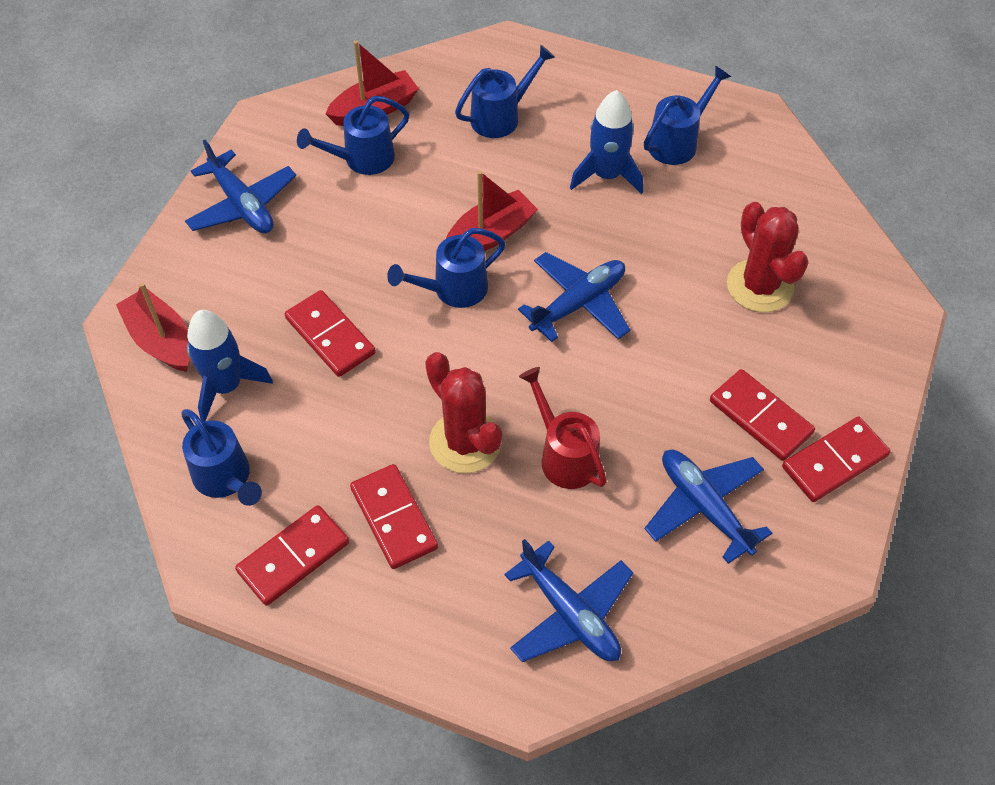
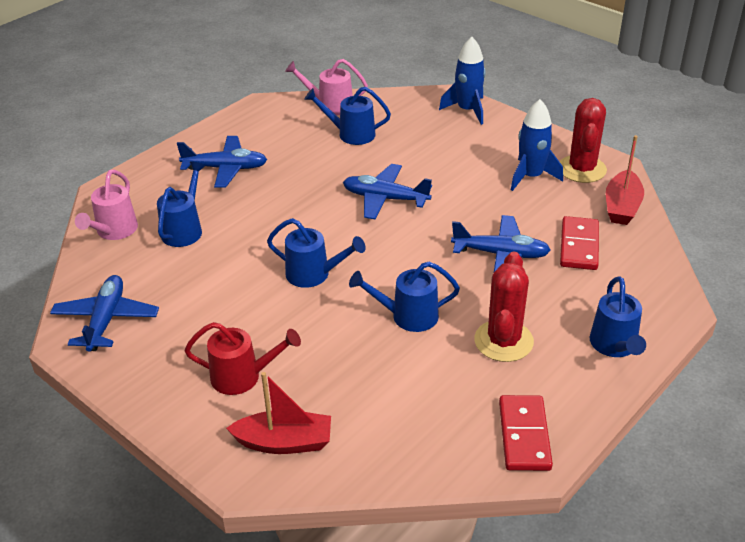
pink watering can: none = 0 -> [75,170,138,240] [285,59,368,115] = 2
red boat: [116,283,190,372] [325,40,419,126] [446,171,538,251] = 3 -> [226,372,331,454] [606,135,644,225] = 2
red domino: [235,505,349,606] [285,290,376,377] [350,464,438,569] [710,369,815,461] [782,417,891,502] = 5 -> [499,395,553,471] [560,216,599,270] = 2

